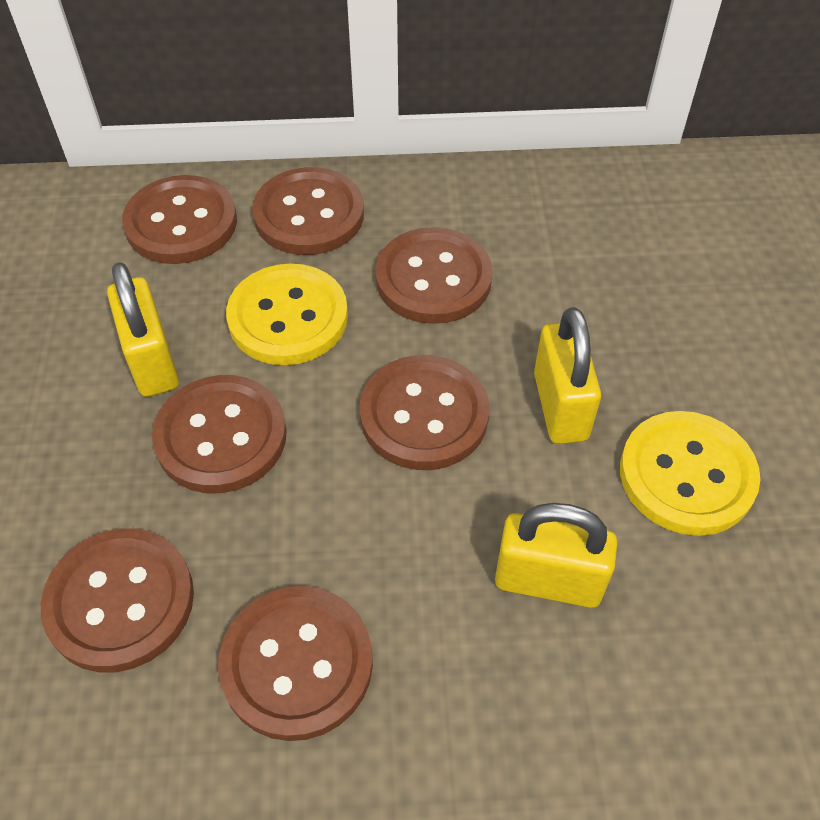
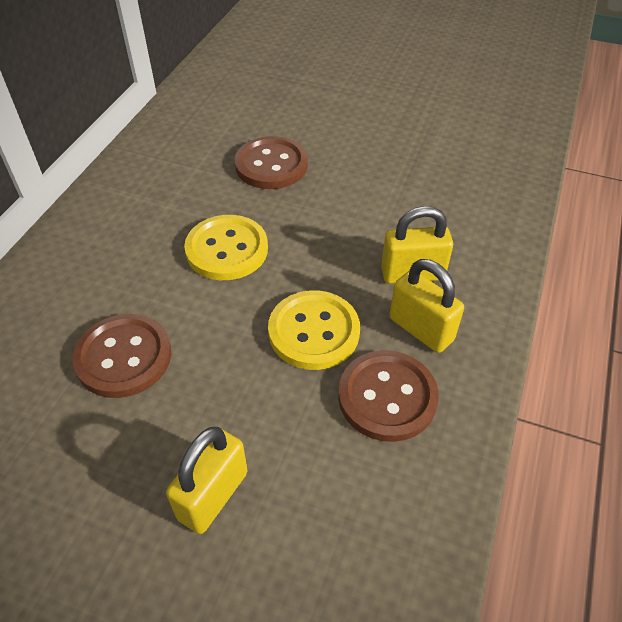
brown button: [41,528,194,673] [122,175,237,264] [152,375,287,493] [218,586,373,741] [252,167,364,255] [360,355,489,470] [375,227,493,324] = 7 -> [72,314,171,398] [235,136,308,189] [338,350,439,442] = 3

